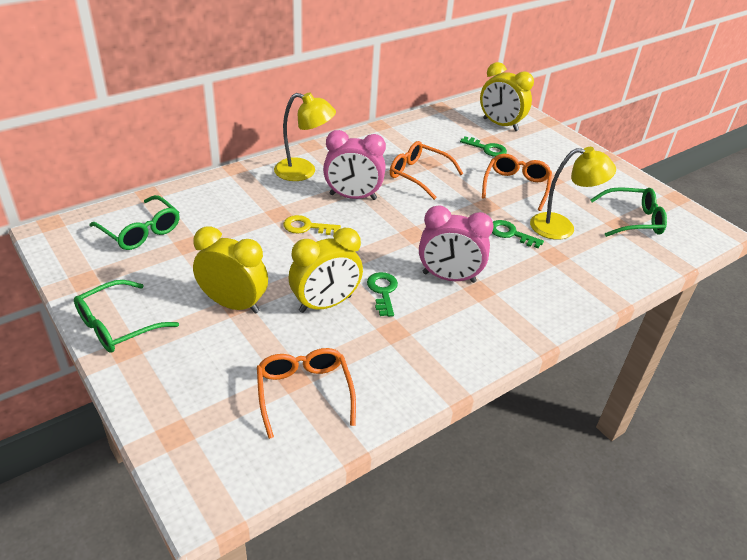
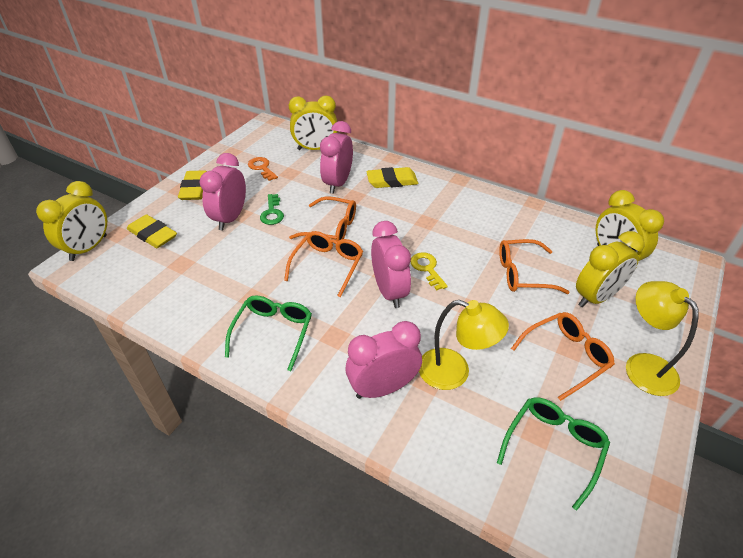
green glasses: [74,280,179,353] [89,195,180,250] [590,187,667,237] = 3 -> [225,295,312,371] [497,397,610,511] = 2
green key: [367,272,398,317] [460,136,507,157] [492,220,544,248] = 3 -> [260,194,284,225] = 1
orange glasses: [257,348,356,439] [390,141,464,200] [482,154,552,211] = 3 -> [284,231,363,297] [289,196,356,241] [499,239,570,294] [511,312,615,401] = 4
orange key: none = 0 -> [248,157,278,181] = 1
pink clock: [323,130,386,200] [419,206,494,283] = 2 -> [200,153,246,230] [320,121,353,194] [345,321,422,399] [371,221,411,308] = 4
yellow clock: [193,226,268,314] [289,228,363,313] [480,62,534,131] = 3 -> [36,181,107,261] [289,95,338,150] [576,231,645,307] [596,190,664,261] = 4
yellow eraser: none = 0 -> [127,214,177,248] [178,170,207,200] [366,167,418,188] = 3

